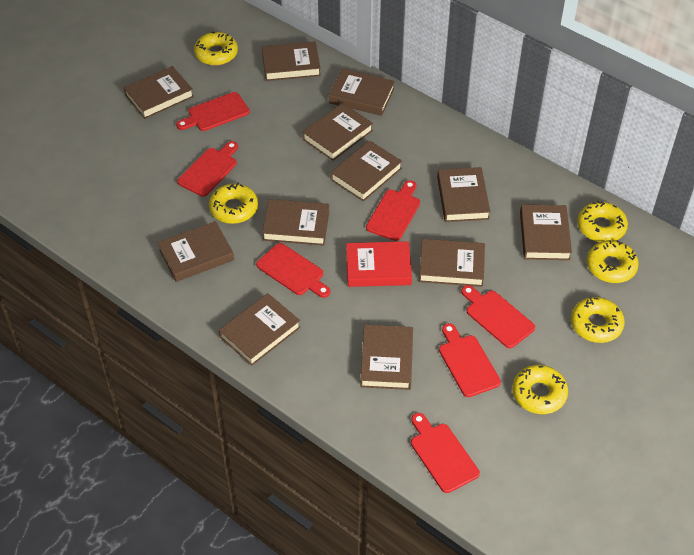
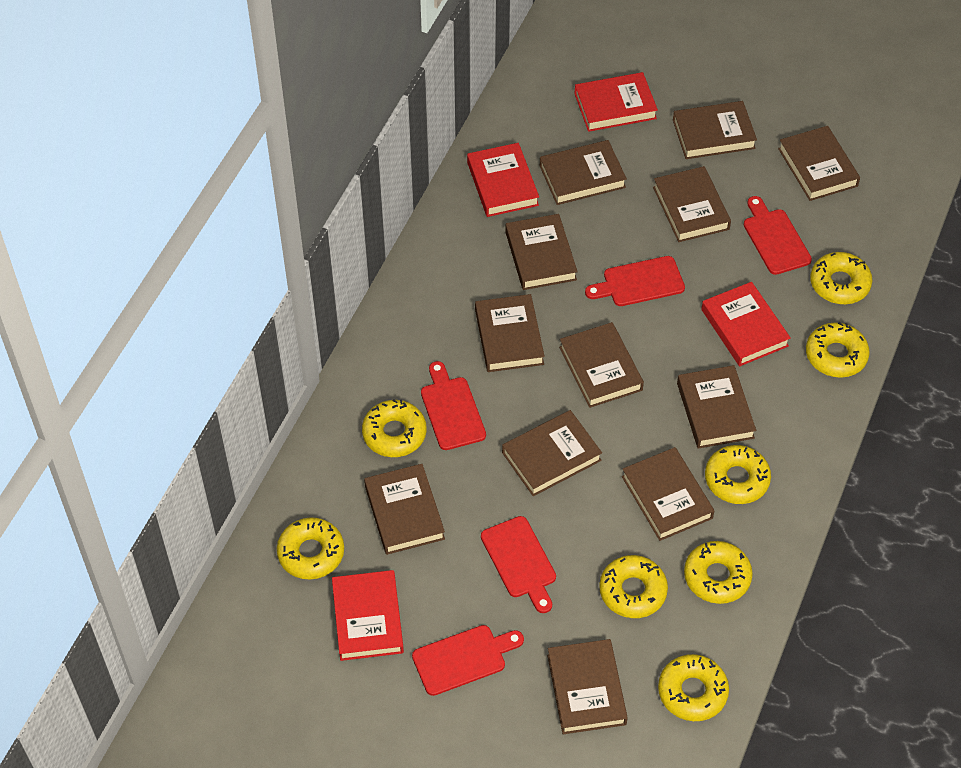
red book: [346,241,412,287] = 1 -> [332,570,404,661] [467,143,539,217] [574,72,658,132] [701,282,791,366] = 4
red cutting board: [176,92,250,131] [177,141,238,197] [256,243,330,298] [366,180,420,241] [411,413,480,493] [439,323,501,397] [461,285,535,348] = 7 -> [412,625,524,696] [421,361,486,450] [481,516,556,613] [585,256,685,306] [744,196,812,275] = 5
yellow donut: [194,31,238,66] [209,183,258,224] [512,365,568,414] [571,297,625,343] [577,201,628,242] [587,240,639,283] = 6 -> [277,517,344,579] [362,399,427,457] [599,555,668,618] [658,654,729,721] [684,541,753,604] [705,445,771,504] [806,322,870,378] [810,252,872,304] = 8

